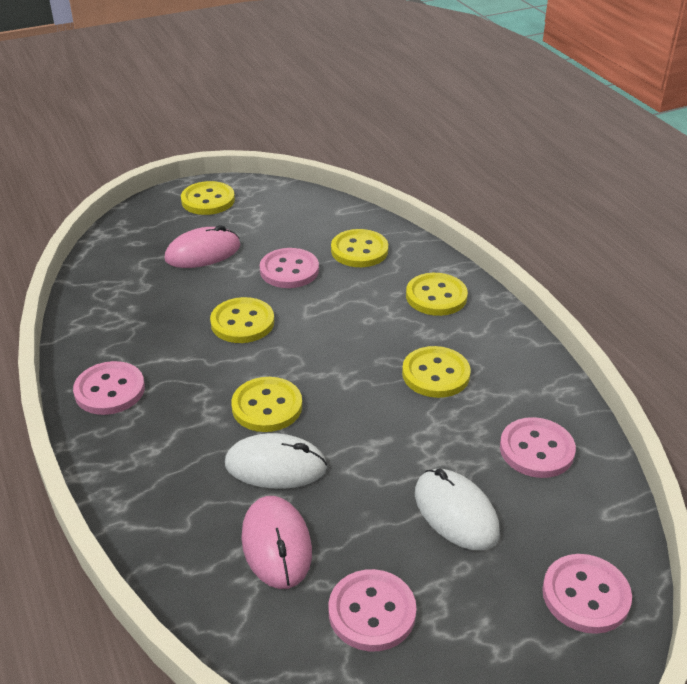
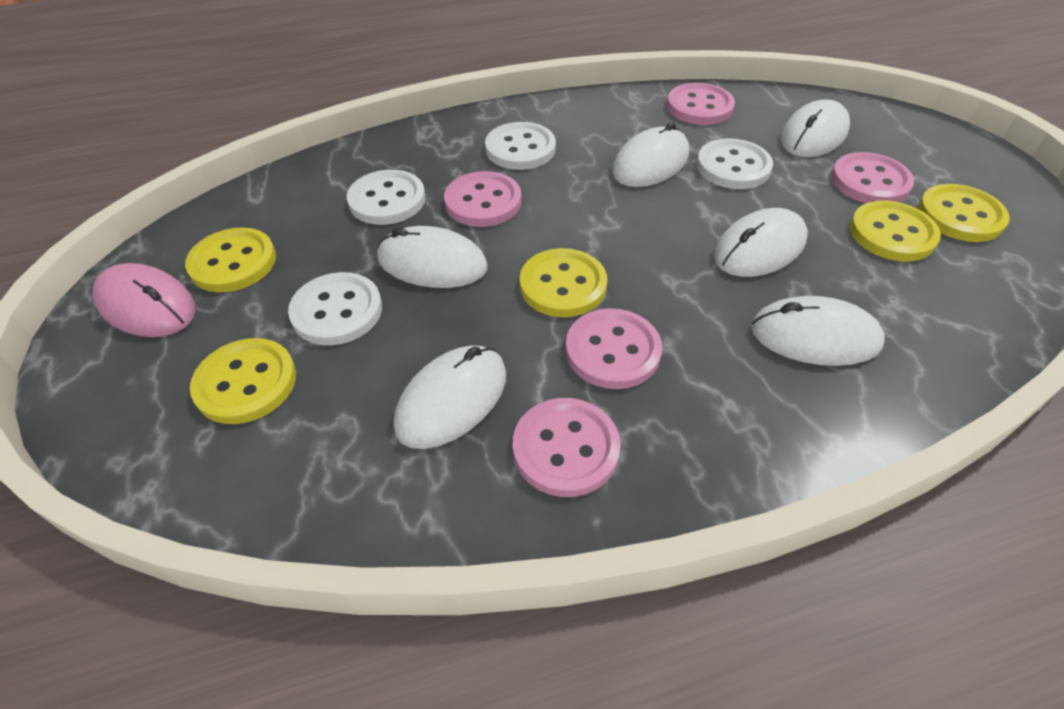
pink mouse: [164,225,241,268] [241,496,312,589] = 2 -> [92,263,195,337] = 1
white button: none = 0 -> [288,272,382,345] [347,170,425,225] [485,122,556,170] [697,138,773,189] = 4
white mouse: [225,433,327,489] [415,469,500,550] = 2 -> [377,226,488,288] [393,345,506,449] [612,122,689,187] [714,208,807,277] [751,296,885,366] [780,99,850,157] = 6
yellow button: [181,181,235,215] [210,297,274,343] [231,377,302,432] [331,229,388,267] [402,346,471,398] [406,273,468,316] = 6 -> [185,227,276,292] [190,338,296,424] [520,248,607,317] [850,200,941,261] [918,184,1010,242] = 5

